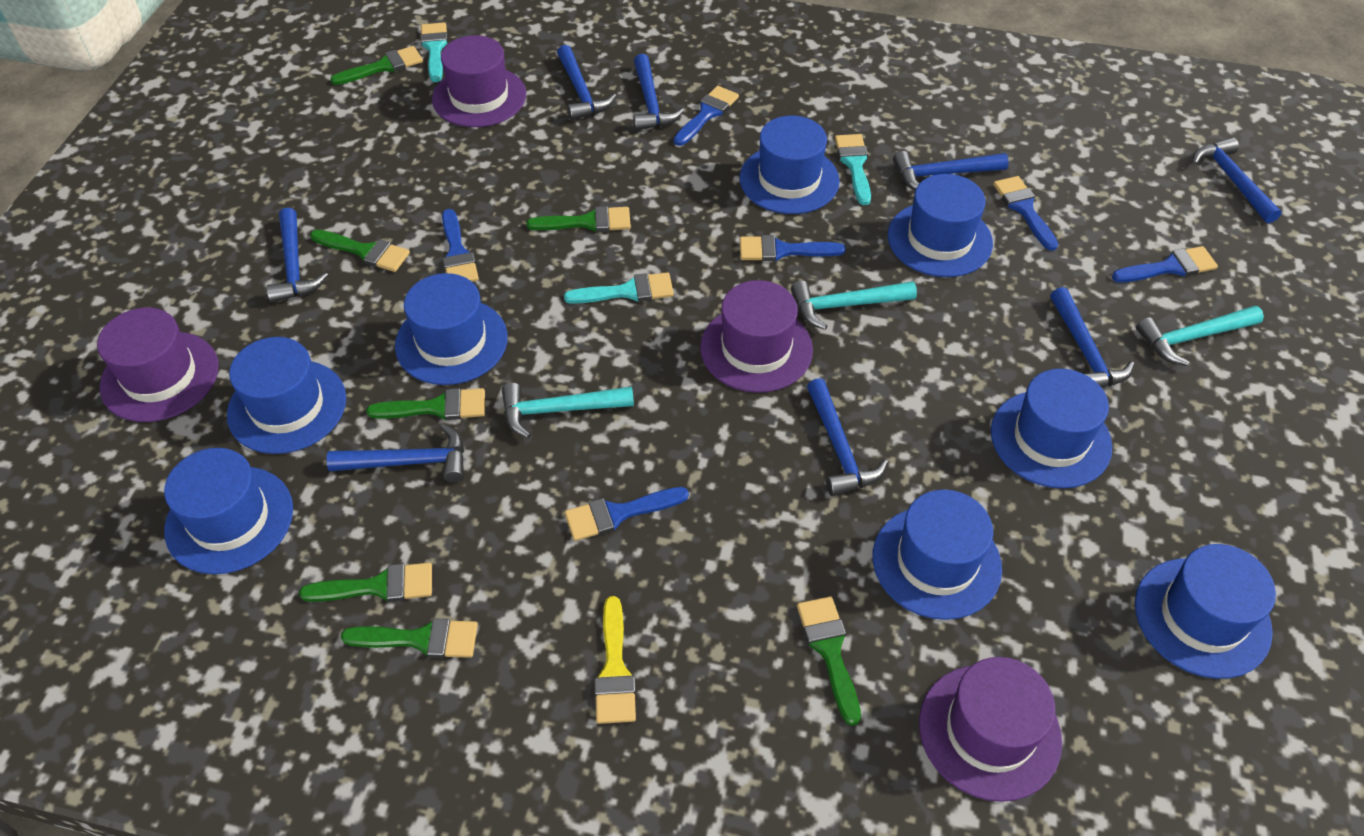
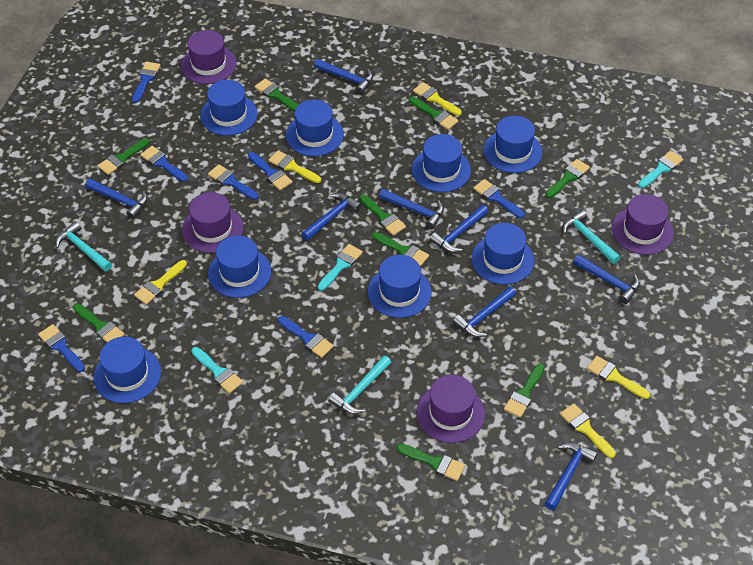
blue brush: [442,209,479,282] [565,487,689,541] [674,86,739,146] [740,235,846,261] [993,176,1058,251] [1112,246,1218,283] = 6 -> [38,324,85,372] [132,62,161,103] [140,146,188,182] [208,164,259,200] [248,152,293,190] [278,316,334,358] [473,179,525,218] = 7
green brush: [299,563,432,602] [310,230,410,272] [330,46,423,85] [341,618,478,658] [366,388,485,420] [527,206,631,232] [797,596,861,726] = 7 -> [73,304,125,342] [98,138,150,175] [255,78,298,111] [359,194,406,236] [372,232,429,267] [397,444,465,481] [409,97,458,130] [504,363,545,418] [546,159,590,198] = 9
yellow brush: [594,596,636,724] = 1 -> [134,260,187,305] [268,150,321,183] [413,82,462,116] [560,403,616,458] [587,356,650,399] = 5

